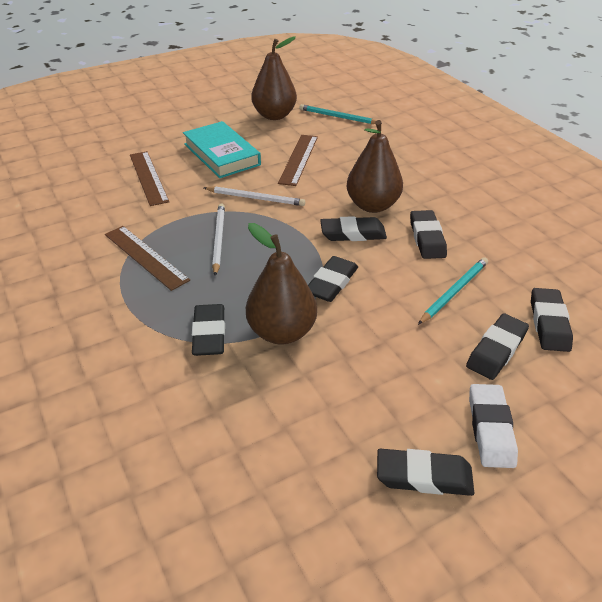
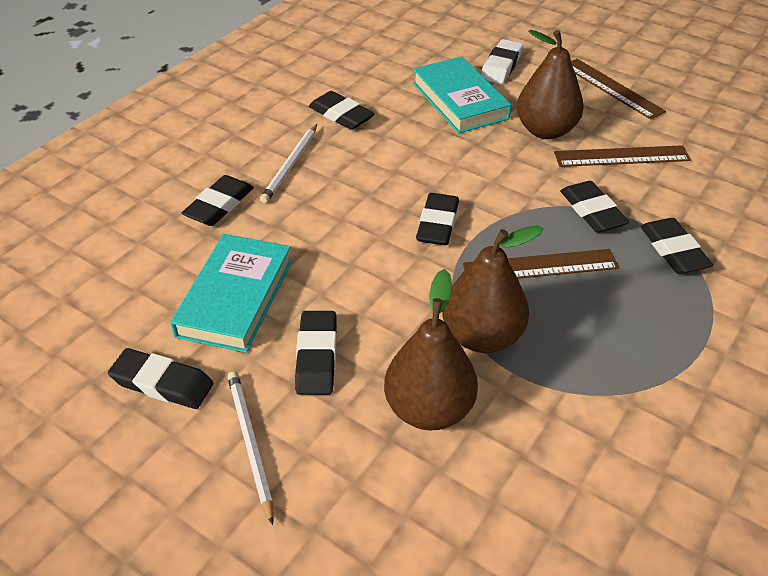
turquoise book: [183,121,261,178] = 1 -> [170,234,292,353] [413,56,511,134] = 2
turquoise pencil: [299,104,382,124] [418,257,488,325] = 2 -> none = 0

